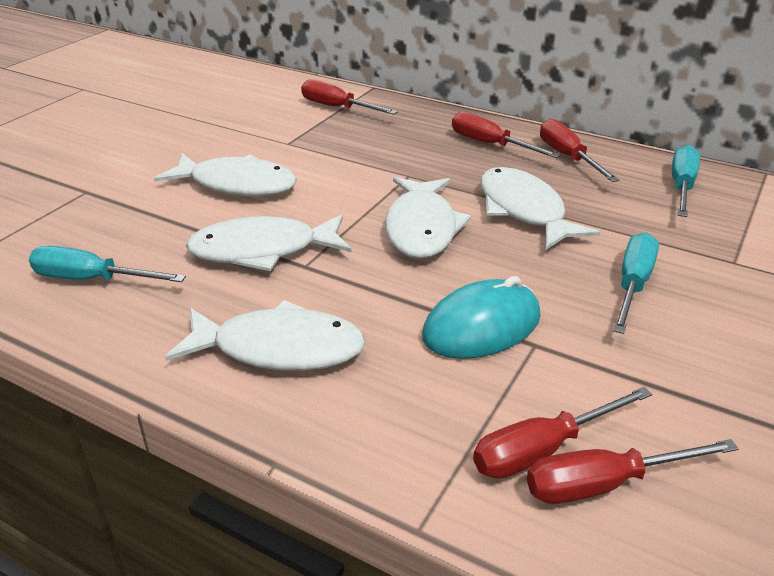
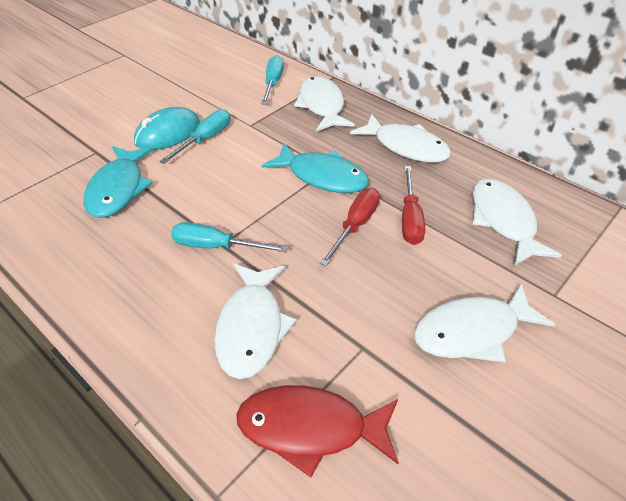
red fish: none = 0 -> [236,385,399,477] = 1
red screwdriver: [301,79,398,115] [452,112,561,158] [473,387,652,479] [527,439,739,504] [540,119,619,182] = 5 -> [320,188,380,266] [402,166,425,245] = 2
turquoise fish: none = 0 -> [83,146,153,218] [262,143,369,193] = 2

